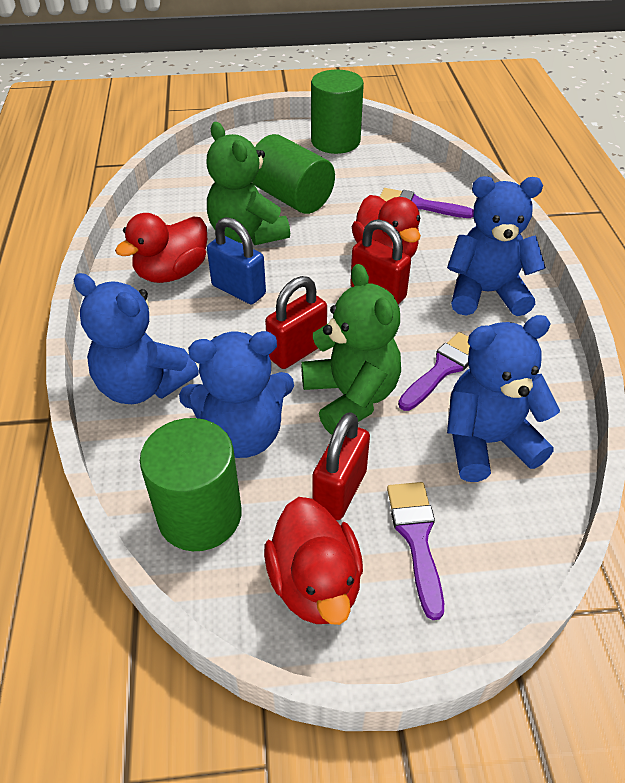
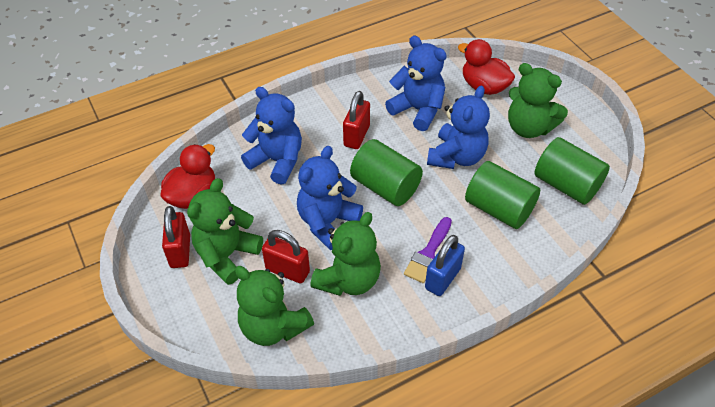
green teddy bear: [207,122,290,245] [301,264,401,435] = 2 -> [187,178,263,285] [235,266,314,346] [310,212,381,296] [508,63,568,138] = 4
purple brush: [380,188,474,218] [387,482,444,620] [398,332,470,411] = 3 -> [404,217,452,283] = 1
red duck: [115,213,207,283] [264,497,363,625] [352,195,421,258] = 3 -> [161,144,215,209] [458,39,515,95] = 2

